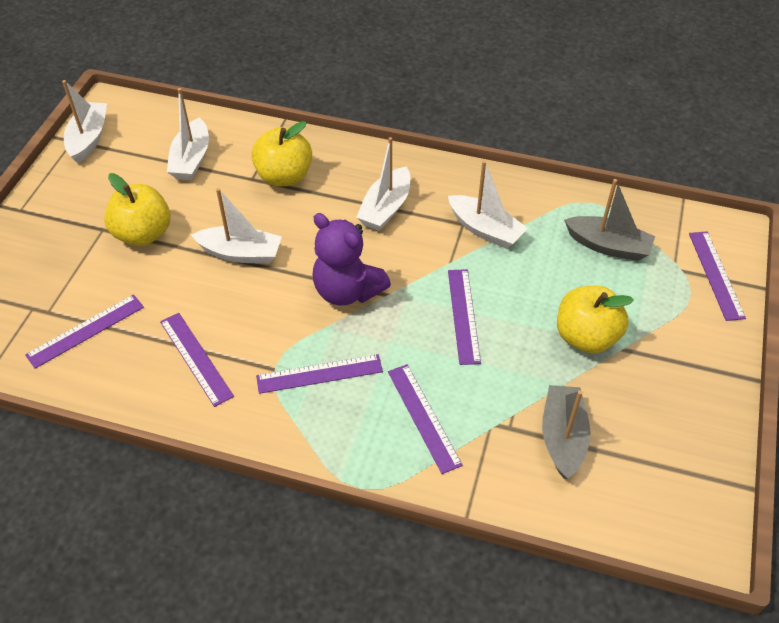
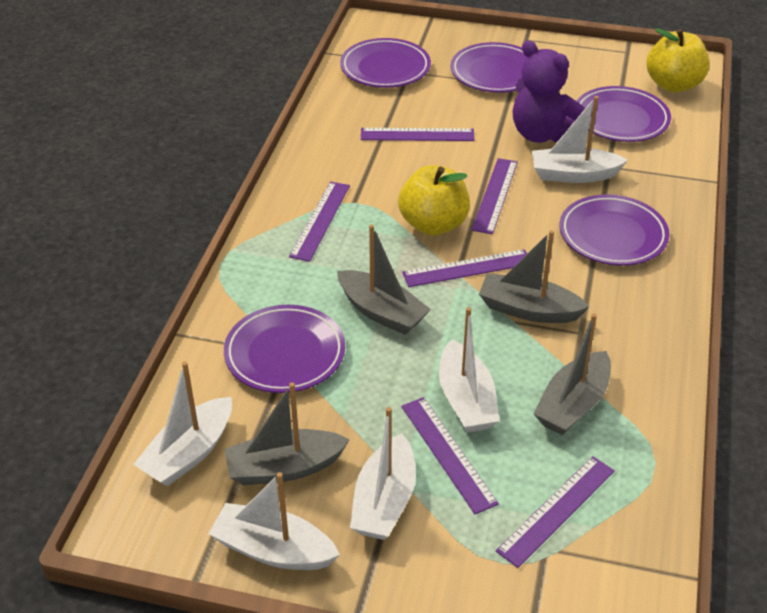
grey boat: [542,385,591,479] [564,179,655,261] = 2 -> [224,382,350,485] [337,225,431,335] [479,230,590,323] [533,313,611,435] = 4
purple plate: none = 0 -> [224,305,345,393] [340,38,431,88] [451,42,527,93] [559,194,669,265] [577,86,671,142] = 5
yellow apple: [104,173,171,246] [251,121,312,186] [557,286,634,353] = 3 -> [398,165,470,235] [646,28,710,92] = 2

